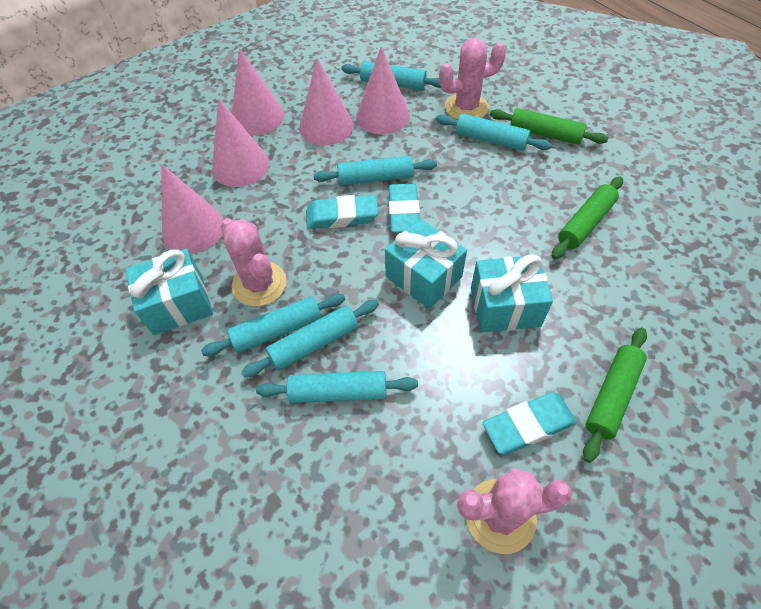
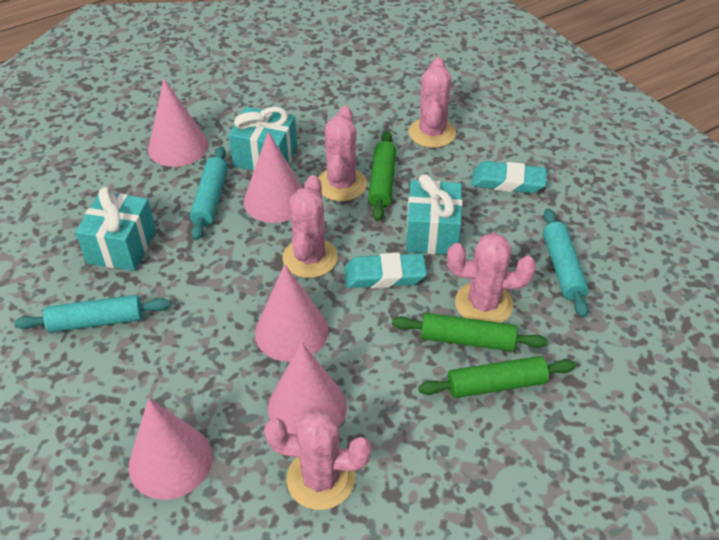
pink cactus: [221,218,287,306] [439,38,506,120] [457,468,572,554] = 3 -> [264,409,371,510] [282,175,338,278] [318,106,367,201] [409,57,456,148] [447,233,536,323] = 5
turquoise eraser: [306,195,378,229] [389,184,420,233] [483,392,577,454] = 3 -> [345,253,427,288] [471,161,547,193] = 2
turquoise rolling pin: [201,294,345,356] [242,300,379,378] [256,371,418,403] [313,156,437,185] [341,61,441,90] [436,114,552,151] = 6 -> [14,295,171,333] [190,146,228,240] [543,208,589,318] = 3

